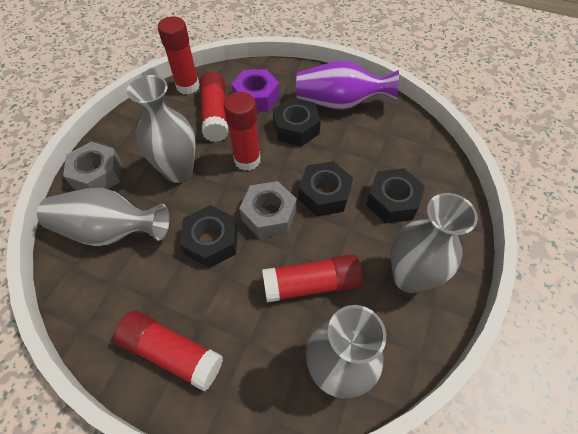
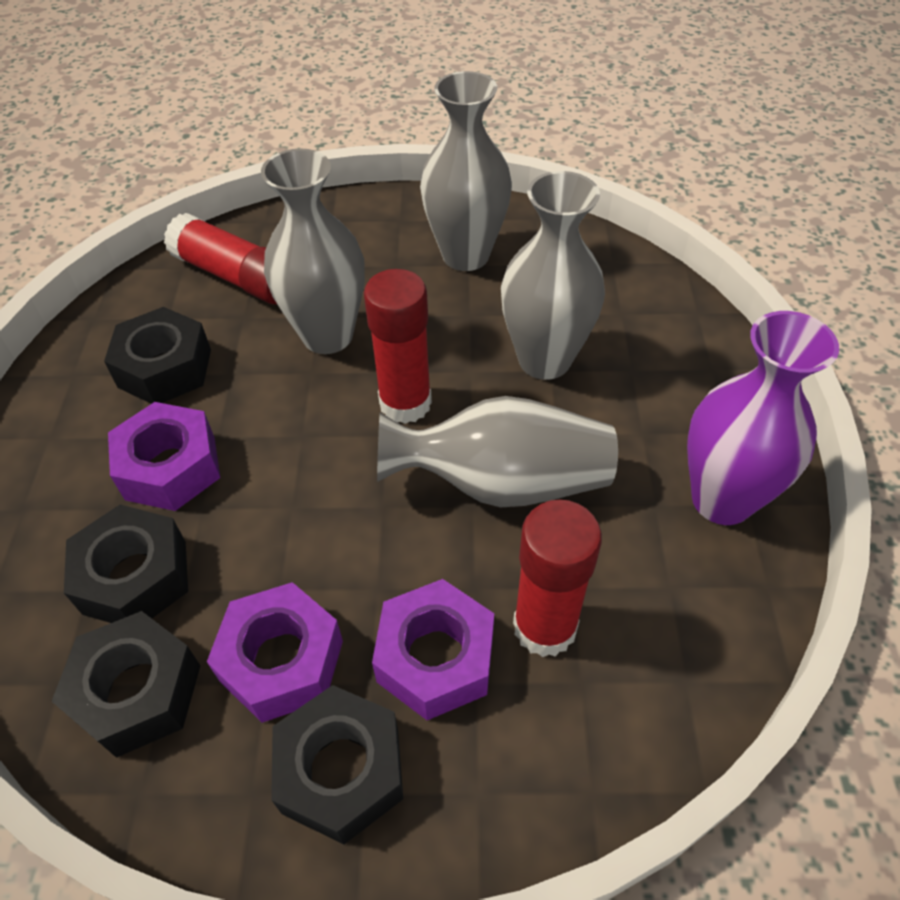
grey nut: [63,142,121,190] [239,181,297,239] = 2 -> none = 0
purple nut: [231,69,279,112] = 1 -> [108,402,220,511] [207,582,343,723] [372,579,494,720] = 3
red glue stick: [114,311,223,391] [158,16,199,94] [199,72,229,142] [224,92,260,171] [262,254,363,302] = 5 -> [164,213,277,304] [364,269,432,424] [513,499,602,657] = 3

